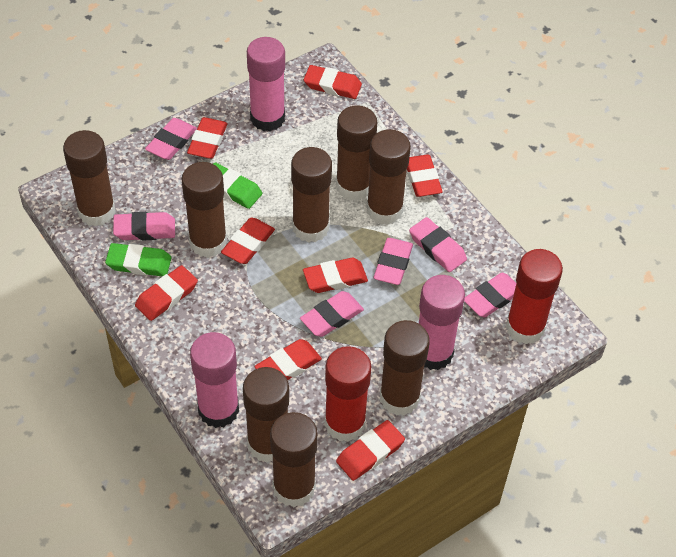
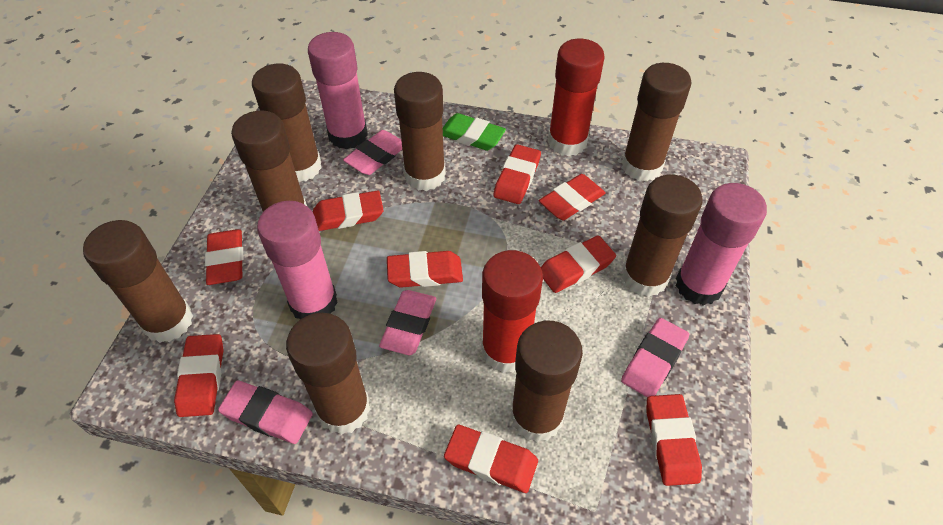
green eraser: [105,243,171,277] [213,162,262,209] = 2 -> [443,113,506,151] = 1
pink eraser: [113,212,175,241] [145,118,197,160] [300,291,364,337] [374,238,413,285] [409,217,467,272] [464,273,516,318] = 6 -> [218,380,313,444] [343,130,402,175] [379,290,436,355] [621,318,689,398] = 4
red eraser: [135,265,198,321] [187,117,228,159] [221,217,275,264] [255,339,322,380] [303,258,368,293] [304,65,362,99] [336,420,405,481] [407,154,443,197] = 8 -> [174,334,224,417] [205,229,243,285] [313,191,383,231] [387,251,463,288] [444,425,538,493] [493,144,541,204] [539,174,606,221] [541,235,616,293] [646,394,702,486] = 9

